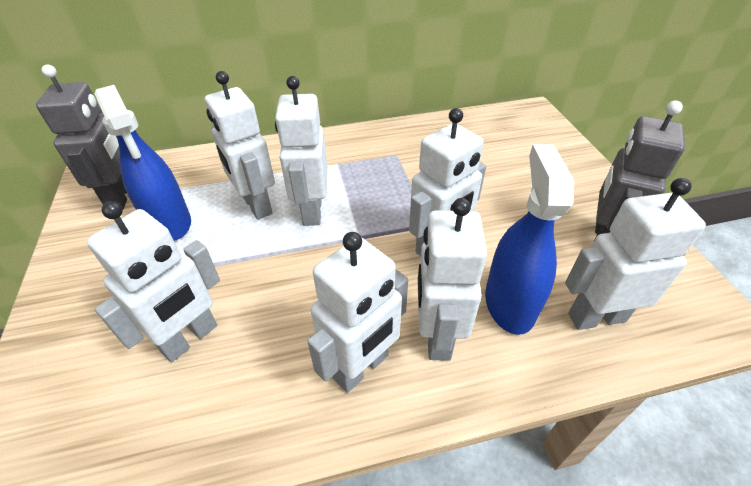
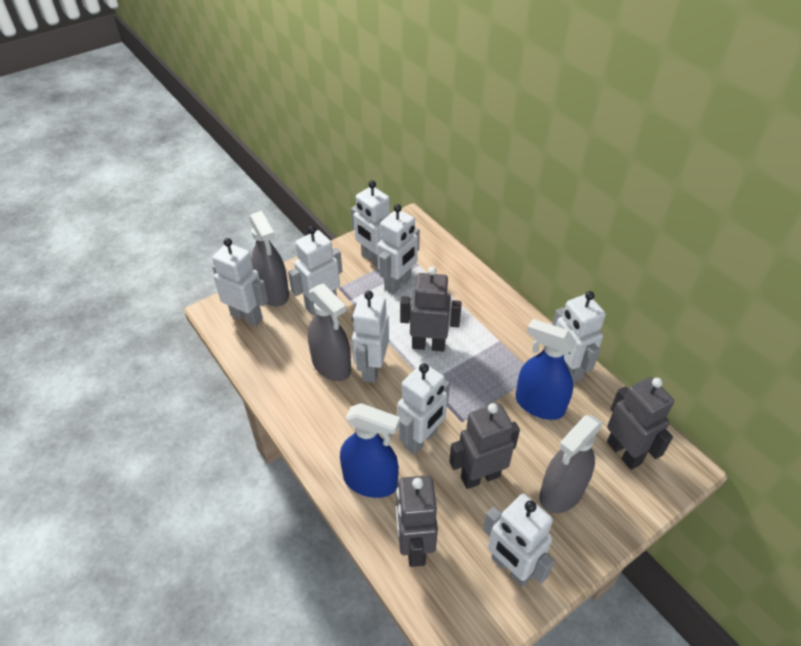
grey robot: [36,65,127,209] [594,100,685,240] = 2 -> [396,475,438,567] [400,266,462,351] [449,403,520,489] [607,377,674,470] = 4
grey spray bottle: none = 0 -> [249,211,289,306] [308,283,351,381] [539,415,603,513] = 3
white robot: [87,201,220,362] [205,71,275,220] [275,76,328,226] [307,232,408,393] [409,108,486,257] [418,198,487,361] [565,178,706,330] = 7 -> [212,238,268,327] [288,226,342,315] [351,180,390,267] [352,291,389,383] [377,204,420,294] [397,363,450,455] [483,494,555,587] [552,291,606,383] = 8

